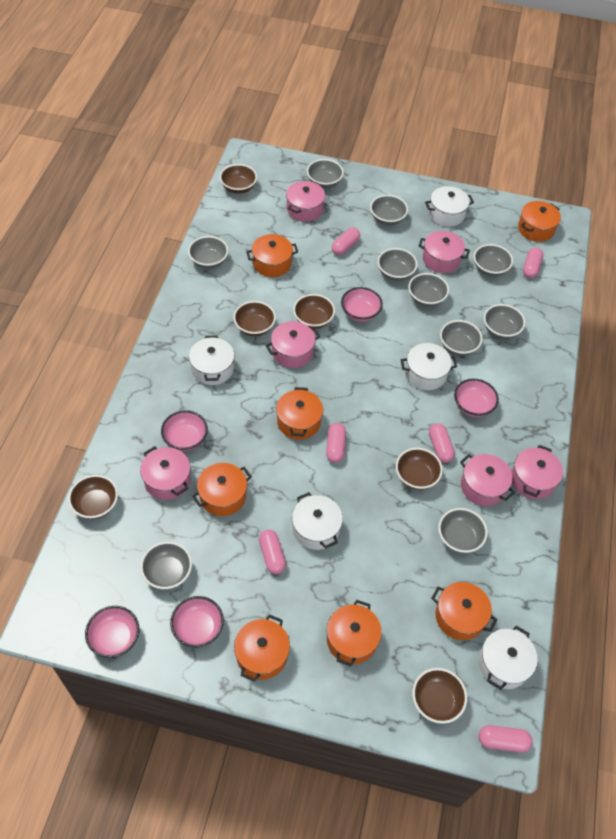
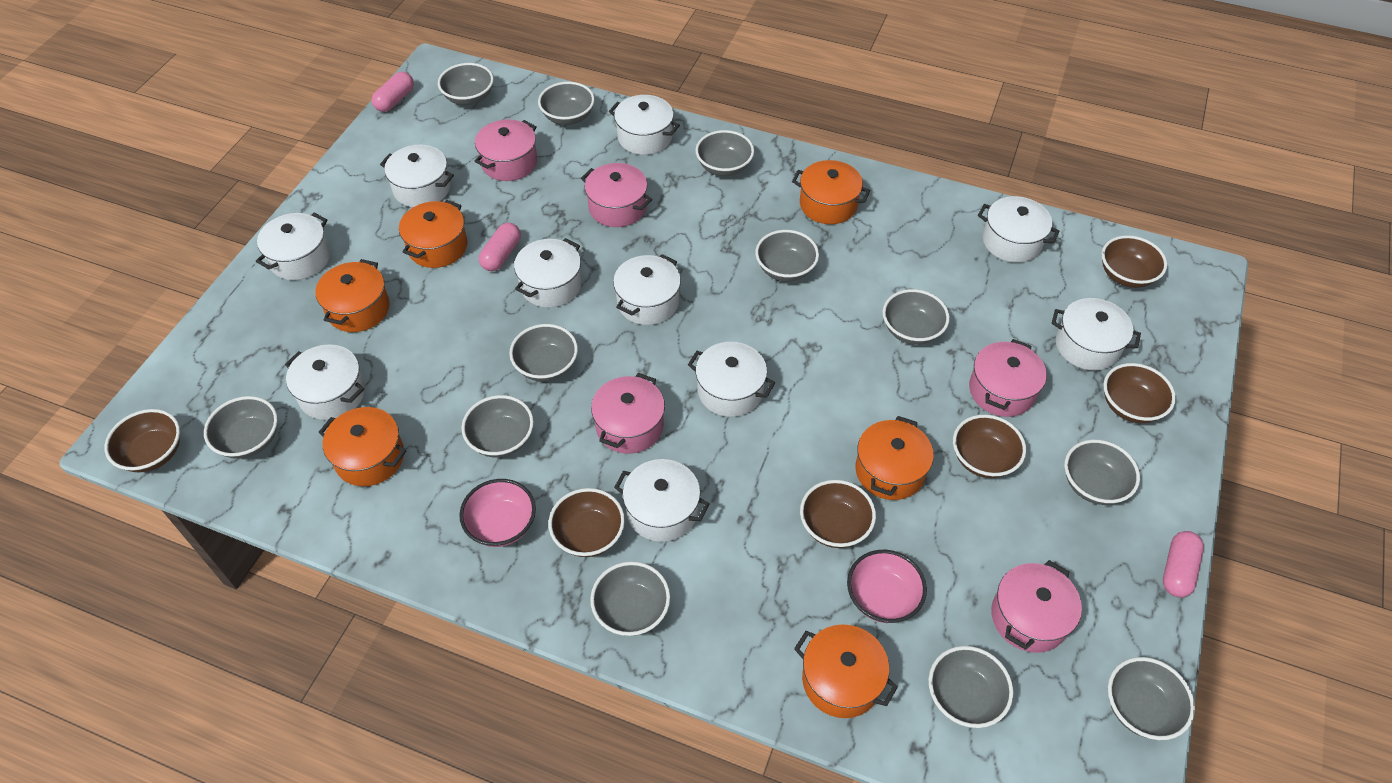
grey bowl: [140,542,192,589] [188,236,228,269] [307,159,344,188] [370,195,408,225] [378,248,418,281] [408,273,449,307] [438,508,488,553] [440,320,483,356] [474,244,513,276] [484,304,525,339] = 10 -> [204,396,278,459] [438,63,494,105] [462,395,534,458] [509,324,578,382] [538,82,595,125] [590,561,670,636] [696,130,754,176] [755,230,819,282] [883,289,950,345] [928,646,1014,728] [1065,440,1140,505] [1108,657,1195,740] = 12
orange pot: [192,463,252,516] [234,614,290,682] [246,234,298,277] [276,387,323,440] [327,600,382,666] [431,582,497,640] [518,201,561,242] = 7 -> [315,259,390,332] [318,407,407,486] [399,200,467,268] [792,160,871,224] [794,624,898,718] [856,416,934,500] = 6
pink bowl: [85,606,139,658] [161,410,208,451] [170,596,224,647] [341,287,383,322] [454,379,499,417] = 5 -> [459,479,536,547] [847,550,927,623] = 2
pink capsule: [259,530,286,574] [326,423,346,463] [332,228,360,255] [429,423,455,463] [479,725,533,753] [523,247,543,278] = 6 -> [371,72,414,112] [479,223,521,271] [1163,531,1204,598] = 3
pink pot: [140,446,191,500] [266,321,320,368] [286,181,325,222] [419,231,470,273] [460,454,515,506] [511,445,563,499] = 6 -> [475,119,537,181] [581,163,652,227] [591,373,665,454] [969,339,1047,417] [991,560,1082,653] = 5
white pot: [189,335,235,385] [292,492,343,550] [401,343,457,390] [425,186,474,227] [479,626,537,690] = 5 -> [256,212,330,280] [285,344,365,420] [380,145,454,207] [514,238,582,308] [609,95,680,155] [613,254,681,325] [614,459,710,542] [688,342,775,417] [978,196,1060,263] [1051,298,1141,370] = 10

